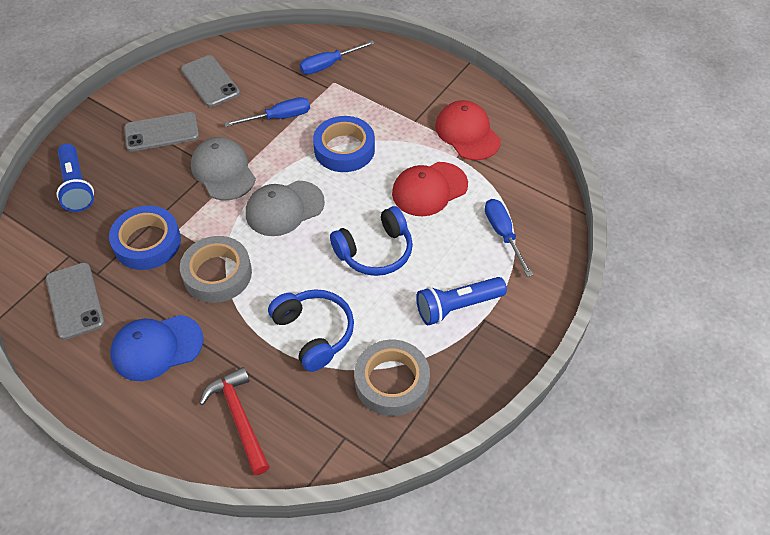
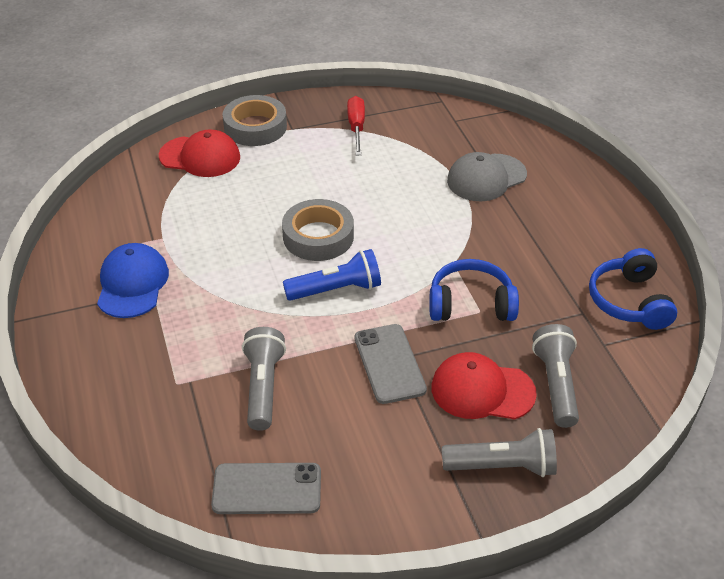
blue flashlight: [57,144,94,212] [416,277,507,325] = 2 -> [283,249,381,301] = 1
blue screwdriver: [224,97,310,127] [300,40,375,75] [485,199,533,277] = 3 -> none = 0
blue tape: [109,206,181,270] [313,116,375,172] = 2 -> none = 0
grey cap: [191,137,256,201] [246,180,325,236] = 2 -> [447,152,527,201] = 1
grey flashlight: none = 0 -> [242,327,286,431] [442,428,557,477] [532,324,579,428] = 3
grey phone: [46,263,104,340] [124,112,199,152] [181,55,240,107] = 3 -> [211,463,321,514] [355,324,427,404] = 2
red hammer: [199,367,270,475] = 1 -> none = 0
red screwdriver: none = 0 -> [347,96,365,155] = 1

